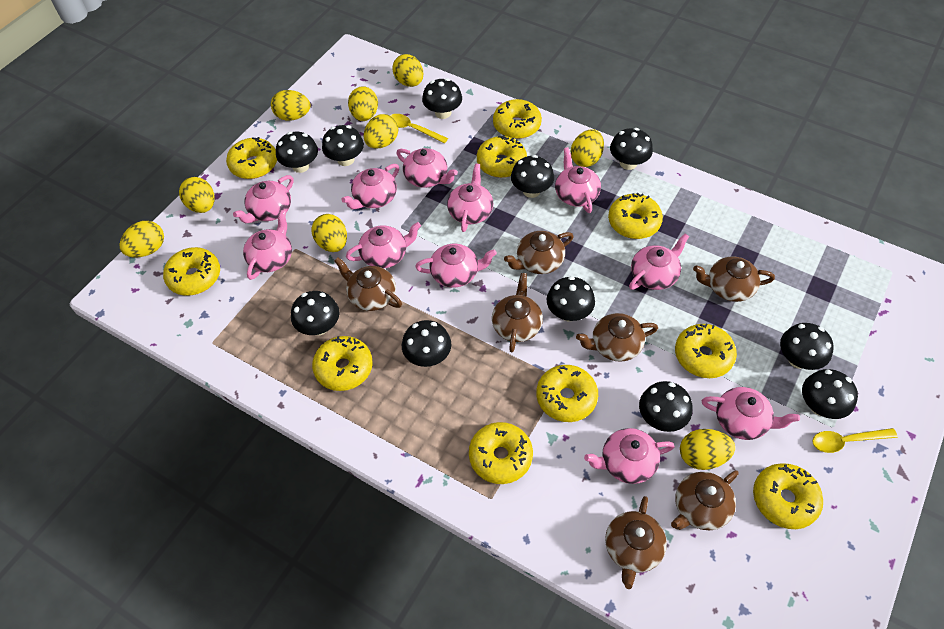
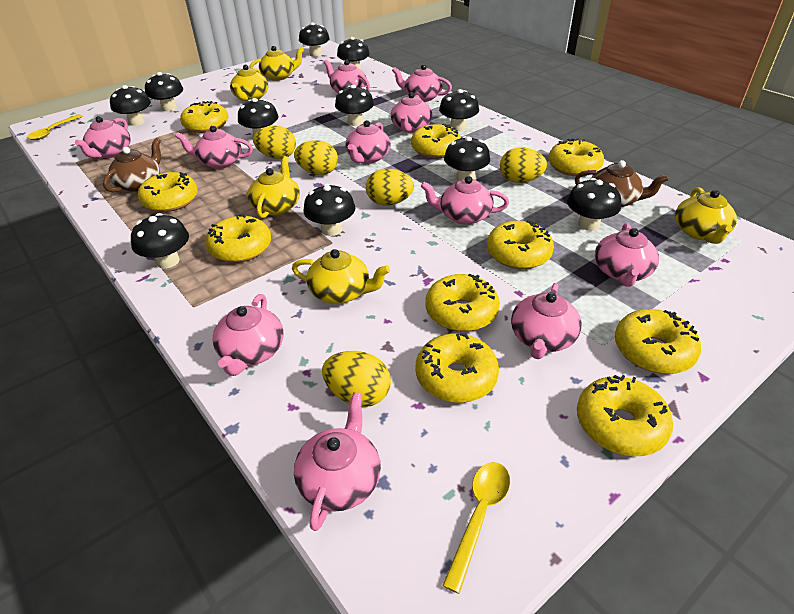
brown teapot: [334,258,402,311] [492,273,543,352] [504,231,574,274] [576,313,658,362] [605,496,667,589] [671,470,739,530] [693,256,775,302] = 7 -> [103,138,161,192] [575,160,668,207] = 2
yellow egg: [119,221,164,257] [179,177,215,213] [271,90,310,121] [311,214,347,252] [348,86,378,121] [363,114,398,148] [392,54,424,87] [571,129,604,167] [680,429,735,470] = 9 -> [253,126,296,159] [294,140,338,175] [322,351,391,407] [366,169,414,206] [500,147,547,183] = 5
yellow teapot: none = 0 -> [230,65,268,101] [248,156,300,218] [250,46,304,81] [292,249,390,304] [675,187,737,244] = 5

